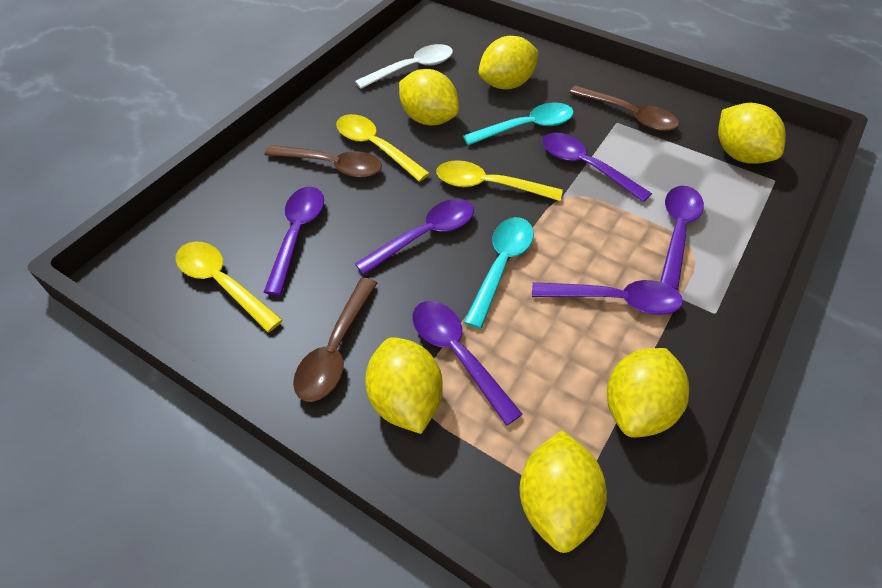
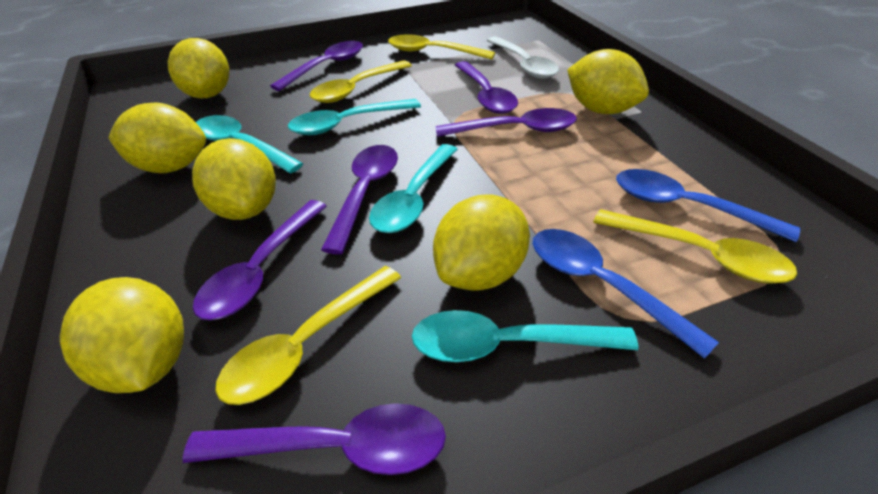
blue spoon: none = 0 -> [533,229,719,359] [616,169,800,242] = 2
brown spoon: [265,145,382,178] [293,278,377,402] [569,85,679,131] = 3 -> none = 0
turquoise spoon: [463,103,574,145] [464,217,534,329] = 2 -> [196,115,303,173] [288,99,421,135] [369,144,458,233] [412,310,638,362] = 4
yellow spoon: [176,241,283,332] [336,114,430,182] [436,160,563,201] = 3 -> [215,266,401,405] [310,60,412,103] [388,34,495,60] [593,209,797,284] = 4

